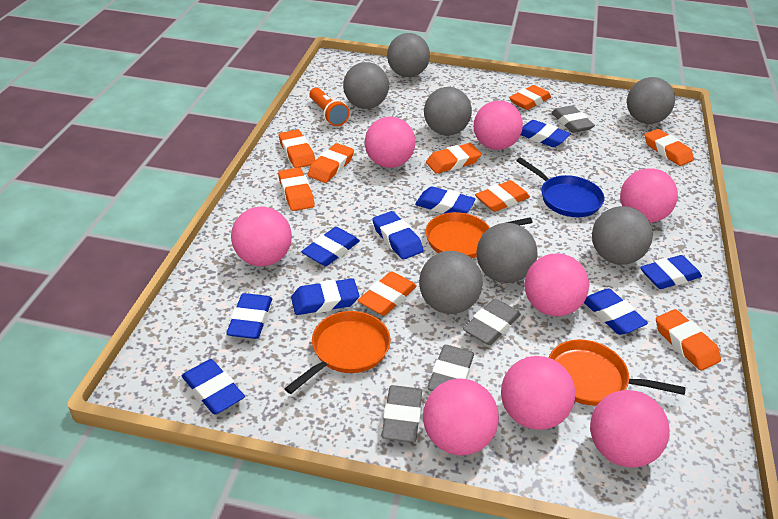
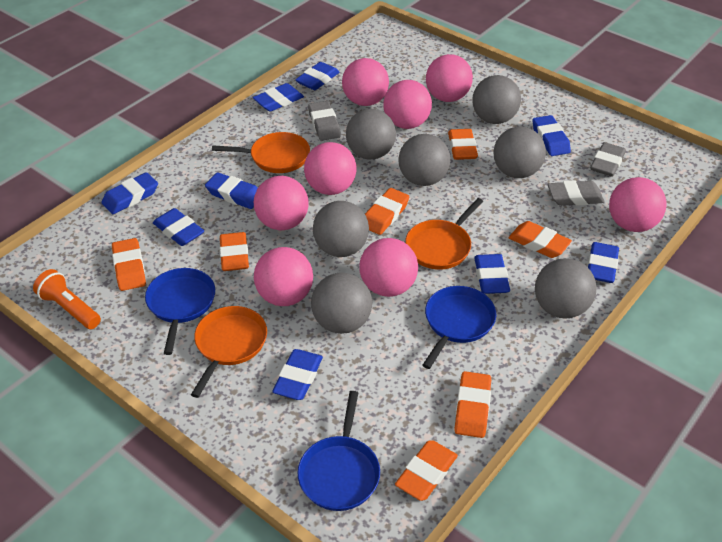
blue pan: [516,157,604,217] = 1 -> [145,268,215,355] [298,391,380,511] [422,286,496,369] = 3
grey eraser: [381,385,422,442] [427,345,474,391] [463,299,521,345] [551,105,595,133] = 4 -> [308,101,341,141] [547,180,605,206] [590,142,626,177] = 3
orange eraser: [278,168,315,211] [279,129,315,168] [308,143,354,183] [358,271,417,316] [426,143,482,173] [475,180,530,212] [509,85,551,110] [645,129,694,166] [656,309,721,371] = 9 -> [112,238,146,291] [220,232,249,271] [365,188,409,235] [395,440,458,501] [448,129,478,160] [454,371,491,438] [509,221,572,258] = 7

